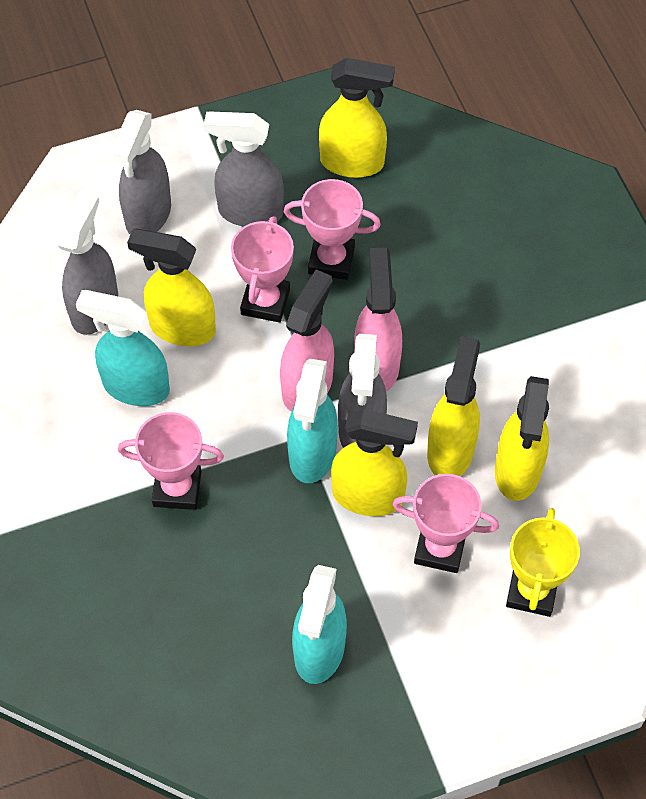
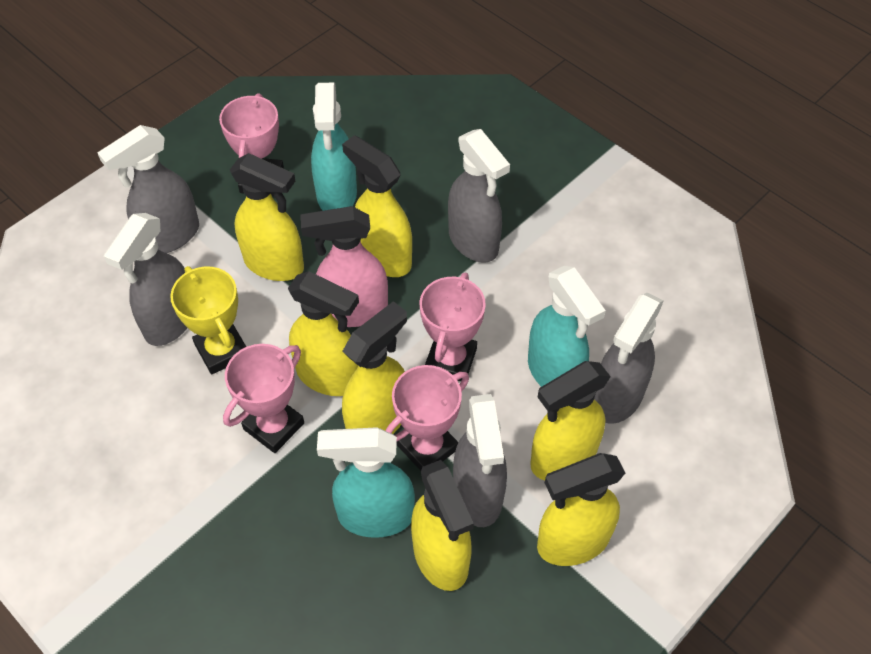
grey spray bottle: [57,188,118,335] [111,110,171,235] [204,112,284,227] [338,334,387,448] = 4 -> [98,125,199,253] [104,213,187,346] [448,129,510,263] [453,394,507,527] [594,293,664,424] = 5
pink spray bottle: [280,270,334,412] [354,248,402,391] = 2 -> [300,206,388,327] = 1
yellow spray bottle: [127,229,216,346] [319,58,395,178] [331,409,418,516] [427,336,480,476] [495,376,549,501] = 5 -> [230,153,304,281] [288,271,359,396] [342,135,412,277] [342,301,407,434] [411,460,474,591] [530,361,611,480] [537,453,625,566] = 7

